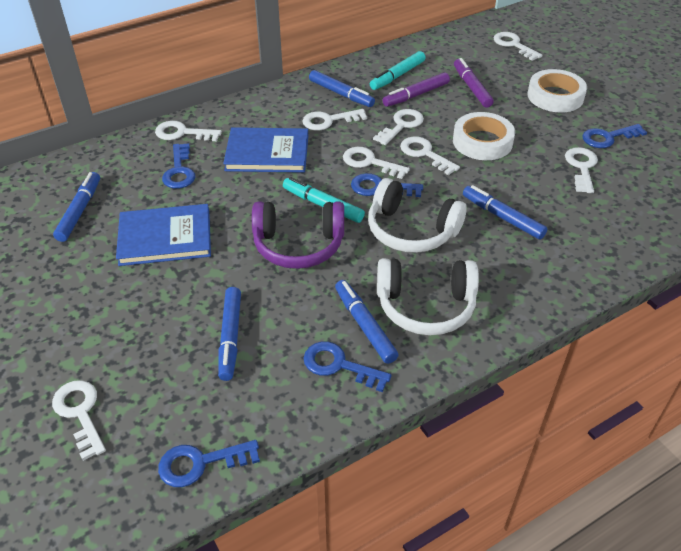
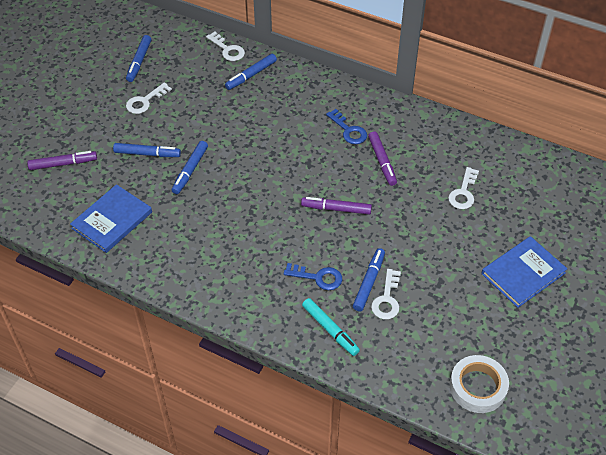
blue key: [158,440,260,487] [162,143,195,189] [304,341,392,392] [351,173,423,197] [582,124,647,148] = 5 -> [283,263,342,290] [326,109,367,144] = 2
purple headphones: [252,201,344,269] = 1 -> none = 0
purple marker: [383,72,450,107] [454,58,494,108] = 2 -> [27,151,97,170] [301,197,372,215] [368,131,397,186] = 3
turquoise marker: [283,177,365,223] [370,51,425,90] = 2 -> [302,298,360,356] = 1
white headphones: [368,178,467,253] [377,258,479,335] = 2 -> none = 0
white key: [52,380,106,461] [155,121,222,141] [303,109,367,130] [343,147,410,179] [373,109,424,145] [400,136,460,175] [494,32,542,61] [565,147,598,193] = 8 -> [126,83,172,114] [206,32,245,61] [371,269,401,319] [448,167,479,209] = 4
white tape: [453,112,515,160] [528,69,587,113] = 2 -> [450,355,509,413] = 1

